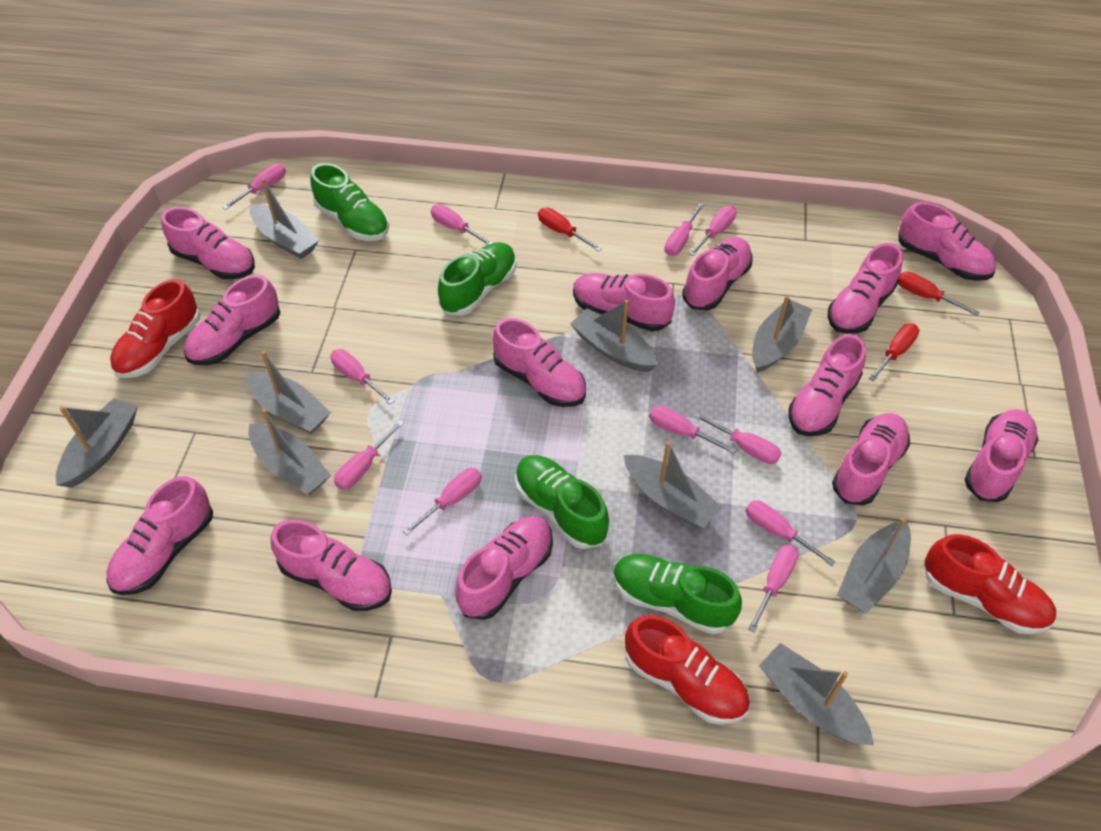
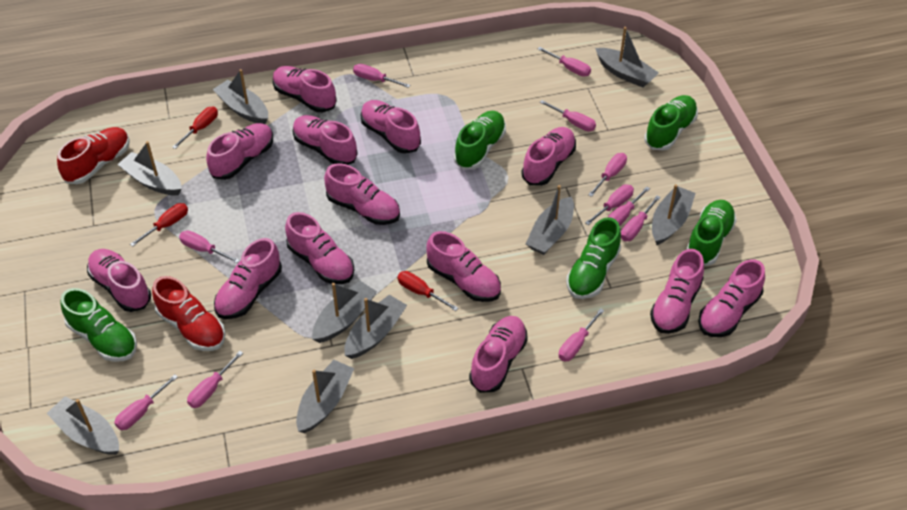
green shoe: [310,163,389,241] [438,242,516,316] [515,455,609,549] [613,554,742,634] = 4 -> [61,288,137,362] [454,111,506,169] [566,217,621,299] [644,95,698,151] [687,200,737,266] = 5
red shoe: [110,279,200,378] [625,615,750,725] [923,534,1056,634] = 3 -> [57,127,130,184] [152,276,226,351] = 2

